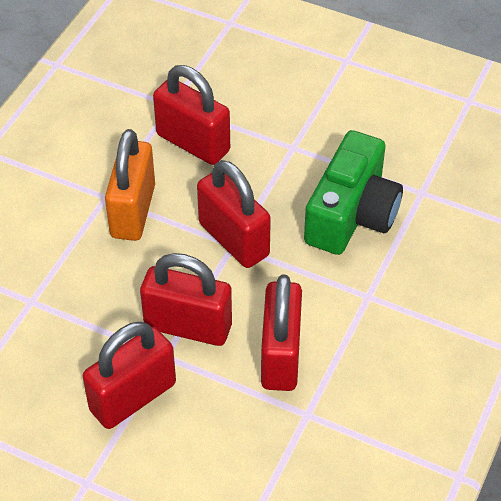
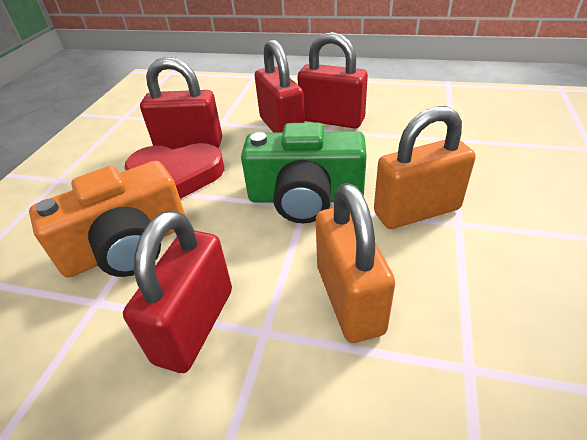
orange camera: none = 0 -> [29,161,185,278] = 1
orange padlock: [105,129,155,241] = 1 -> [316,183,395,343] [374,106,476,229] = 2
red heart: none = 0 -> [124,143,224,199] = 1
red padlock: [83,322,176,429] [140,253,232,346] [153,65,230,165] [197,160,271,268] [261,275,302,391] = 5 -> [123,210,232,373] [140,57,222,150] [254,39,305,133] [297,32,368,129] = 4

